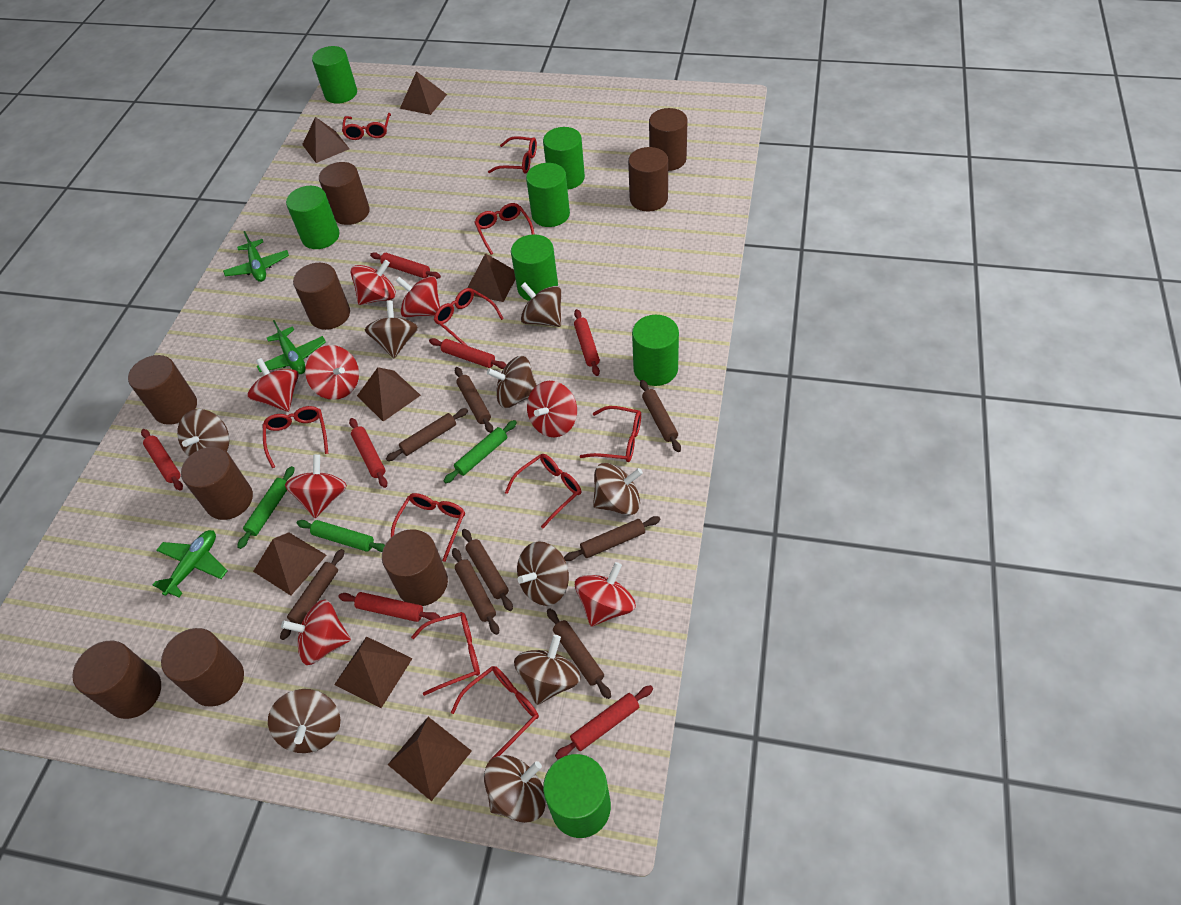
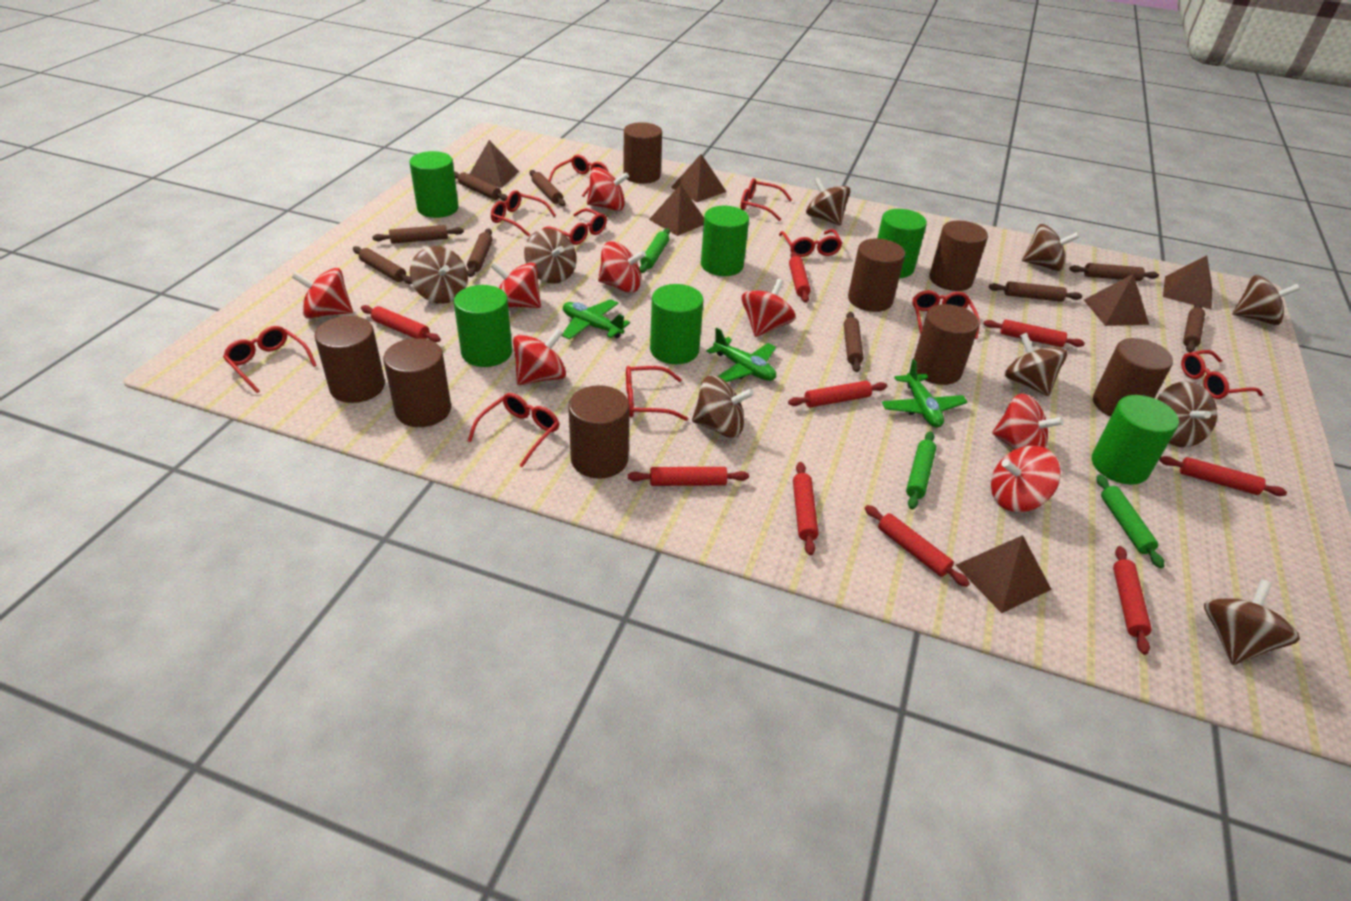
brown cylinder: [72,641,161,719] [128,355,197,425] [161,628,244,707] [181,447,253,520] [293,263,350,330] [319,162,370,225] [382,529,448,606] [628,147,668,212] [649,108,688,171] = 9 -> [314,316,385,403] [383,338,451,427] [568,385,629,479] [623,122,662,184] [848,238,905,312] [914,304,979,385] [929,220,988,291] [1093,338,1173,417] = 8
brown pyramid: [253,532,326,595] [302,117,350,163] [334,636,413,708] [357,367,421,422] [388,717,472,801] [400,71,447,115] [467,253,515,302] = 7 -> [469,140,519,188] [649,184,704,236] [671,154,726,202] [956,535,1052,613] [1084,274,1149,326] [1163,255,1212,310] = 6
brown rolling pin: [280,549,344,640] [386,408,468,461] [452,548,499,635] [455,367,493,433] [462,529,513,611] [547,608,611,699] [564,516,660,561] [640,380,681,452] = 8 -> [353,246,412,284] [372,225,464,244] [454,172,508,201] [467,228,493,277] [529,170,565,206] [844,311,863,372] [989,281,1082,302] [1069,263,1159,281] [1183,304,1205,353] = 9
green cylinder: [286,186,340,249] [312,46,357,104] [511,234,558,301] [526,163,570,227] [543,127,585,190] [543,754,611,838] [632,315,679,386] = 7 -> [410,151,459,218] [454,285,512,367] [650,284,704,364] [701,206,749,276] [877,209,927,278] [1092,395,1179,485] = 6
red rolling pin: [141,429,183,491] [338,592,440,622] [349,418,387,488] [370,252,441,279] [429,338,507,369] [555,685,653,759] [574,309,600,376] = 7 -> [361,305,441,342] [628,467,749,486] [788,381,887,407] [789,252,811,303] [793,462,818,555] [865,505,970,587] [984,320,1085,347] [1113,546,1152,655] [1159,456,1287,496] = 9

